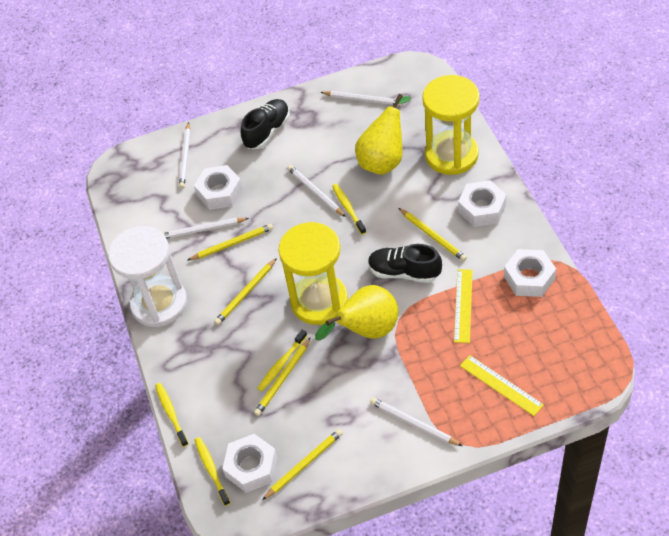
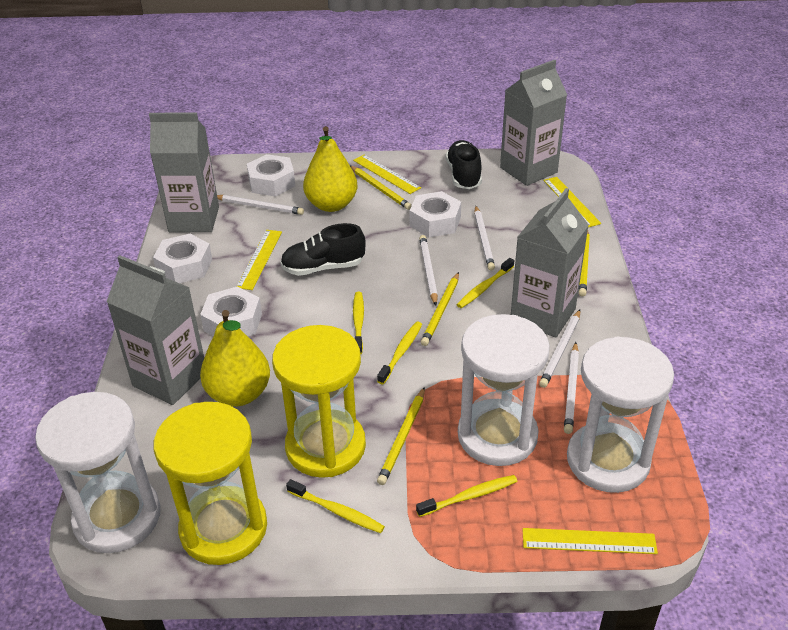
grey carton: none = 0 -> [106,255,204,405] [149,112,219,232] [500,60,567,186] [511,188,589,338] = 4
white hourglass: [108,226,187,327] = 1 -> [35,392,161,553] [458,314,550,466] [567,337,674,493] = 3
yellow pencil: [188,224,273,260] [214,258,277,325] [254,337,311,416] [262,429,343,500] [399,208,467,261] = 5 -> [350,166,412,210] [377,387,425,485] [421,272,459,346] [579,231,590,296] = 4
yellow ruler: [454,269,473,343] [460,355,544,416] = 2 -> [236,230,282,290] [353,155,421,194] [522,528,658,554] [543,177,601,227] = 4
yellow toothbrush: [155,383,189,447] [194,437,231,506] [257,329,307,391] [332,184,366,235] = 4 -> [286,479,385,533] [353,292,364,354] [377,321,422,384] [416,475,517,517] [457,258,514,308] = 5

